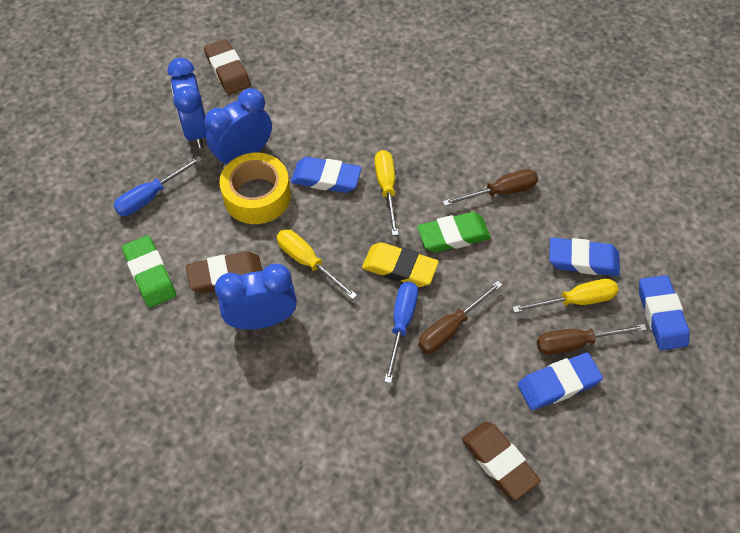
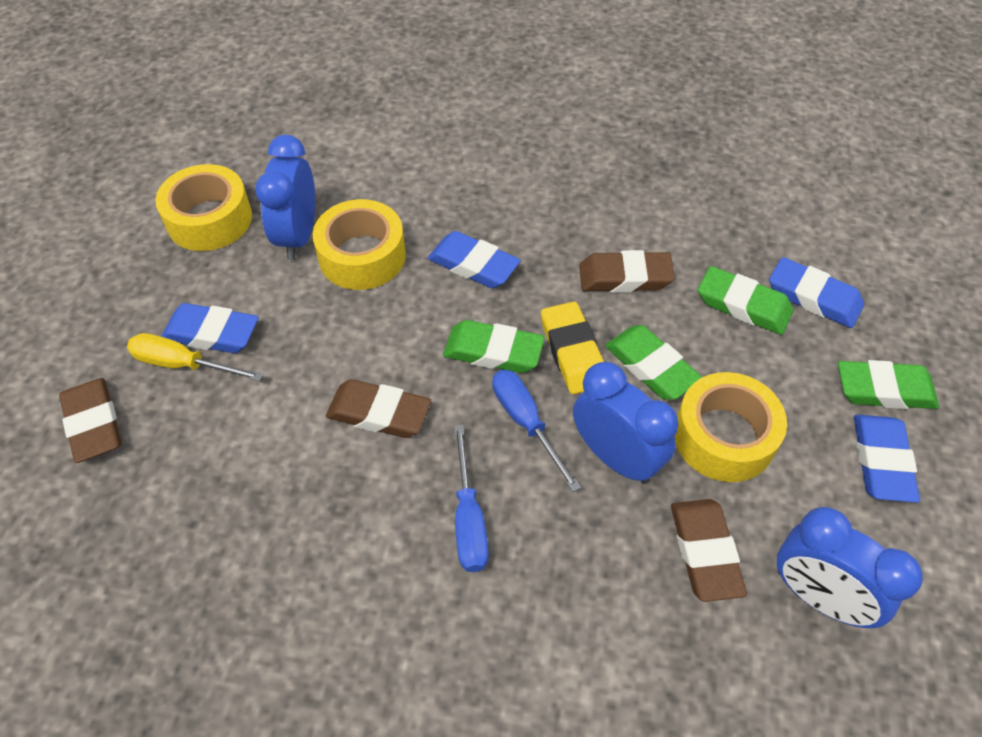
brown eraser: [186,251,262,293] [204,39,251,95] [462,421,540,500] = 3 -> [59,378,122,463] [326,379,431,438] [579,250,675,293] [671,499,747,602] = 4
brown screwdriver: [418,281,502,353] [443,169,538,206] [537,324,647,355] = 3 -> none = 0
green eraser: [122,235,176,308] [417,212,491,253] = 2 -> [443,320,545,373] [605,325,702,400] [698,266,793,335] [838,360,939,409] = 4
yellow screwdriver: [277,229,357,299] [375,150,399,236] [512,279,619,313] = 3 -> [127,333,263,381] = 1
yellow tape: [219,153,291,224] = 1 -> [156,164,252,251] [313,199,406,290] [674,372,787,482] = 3

